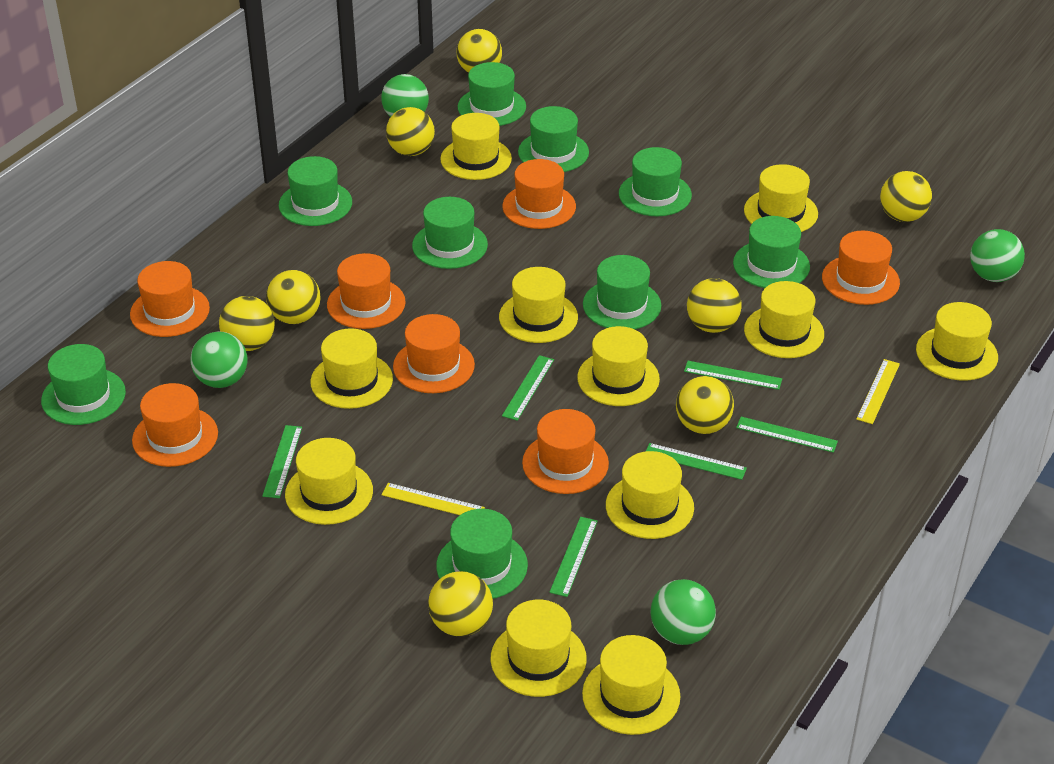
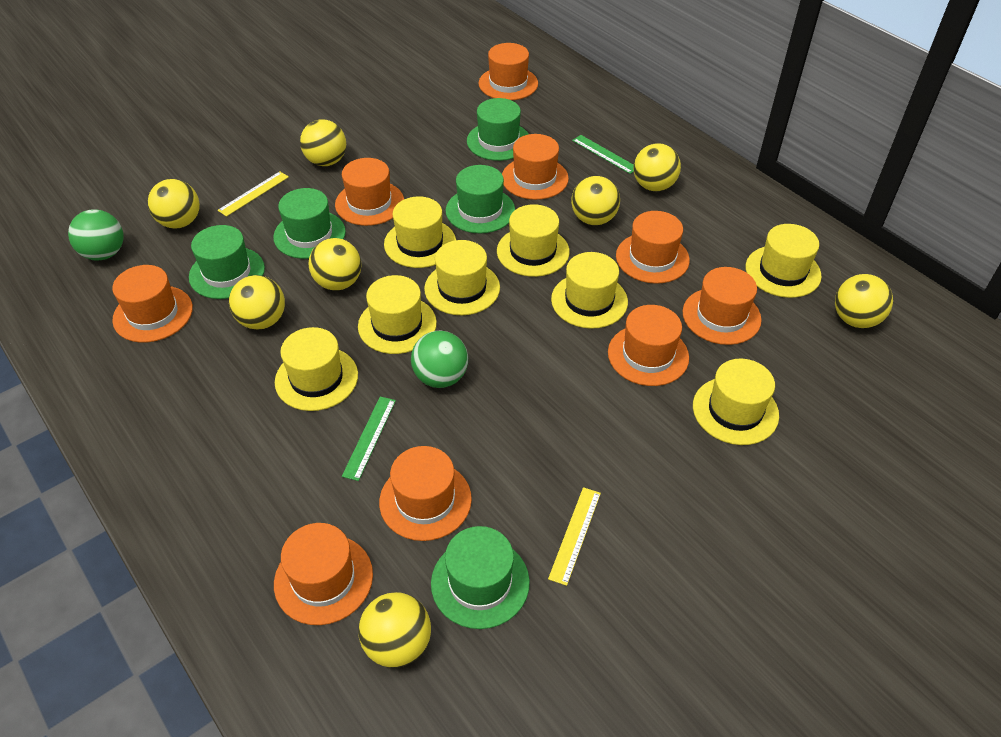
green ball: [190,332,248,388] [381,74,429,117] [651,579,716,645] [970,229,1025,282] = 4 -> [68,209,124,260] [411,331,468,388] = 2
green hat: [41,344,126,425] [279,156,352,226] [412,197,488,269] [436,509,528,599] [458,62,526,126] [518,106,589,172] [583,255,661,329] [619,147,692,216] [733,216,810,288] = 9 -> [189,225,265,299] [273,188,346,259] [431,526,530,629] [446,165,515,233] [467,98,529,161] = 5
green ruler: [262,425,302,498] [502,355,554,421] [549,517,598,597] [645,443,747,480] [684,361,782,390] [736,417,838,453] = 6 -> [342,397,396,481] [572,135,634,174] = 2
orange hat: [130,261,210,337] [132,383,218,467] [327,253,406,329] [393,314,475,393] [502,159,576,229] [522,409,609,494] [822,231,900,305] = 7 -> [112,265,193,343] [274,523,373,625] [335,158,404,226] [379,446,472,541] [478,43,538,100] [502,134,569,200] [608,305,689,386] [616,211,690,284] [683,267,762,345] = 9
yellow hat: [285,438,373,525] [310,328,393,409] [440,113,512,180] [491,600,587,697] [499,267,578,343] [577,326,660,406] [582,635,680,735] [606,451,694,539] [744,164,818,232] [744,281,824,358] [916,302,998,380] = 11 -> [275,327,358,411] [358,275,437,354] [384,196,456,268] [424,240,500,315] [497,204,570,277] [551,252,628,329] [693,359,779,445] [746,224,822,298] = 8

